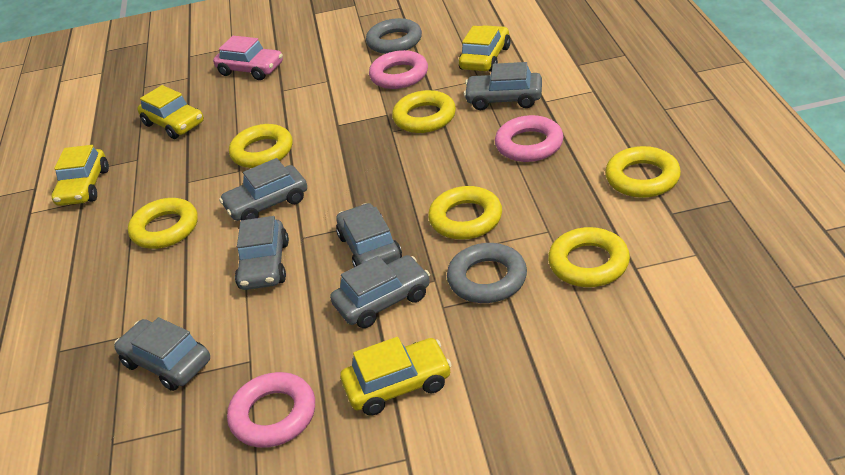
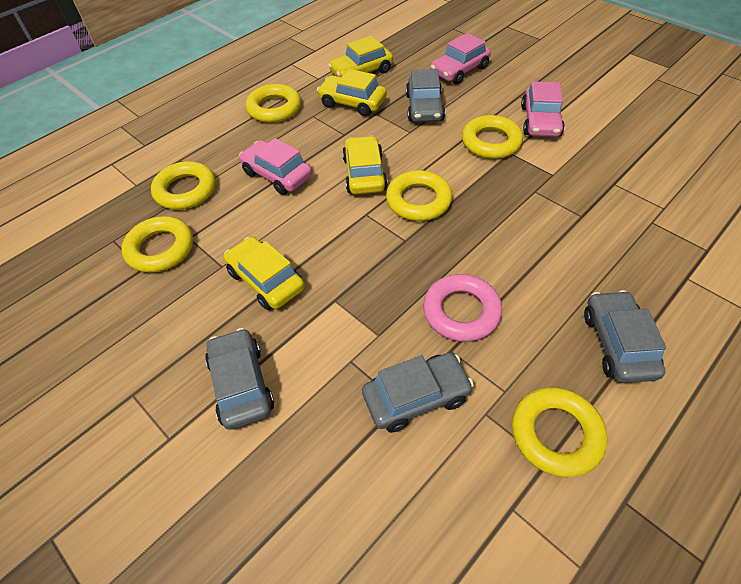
grey car: [114,317,210,391] [219,158,307,221] [235,216,289,290] [330,255,430,328] [336,203,402,267] [464,62,542,110] = 6 -> [205,328,274,430] [362,353,474,433] [406,69,445,122] [584,290,666,383] = 4
grey ring: [366,18,422,54] [447,243,527,303] = 2 -> none = 0
pink car: [213,36,283,80] = 1 -> [239,138,312,195] [431,33,491,84] [521,81,565,137] = 3
pink ring: [227,372,315,448] [369,50,428,89] [495,115,564,162] = 3 -> [423,274,502,342] = 1

